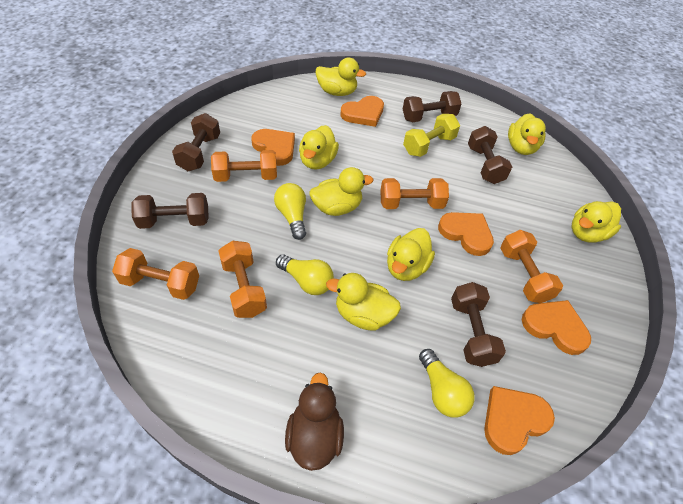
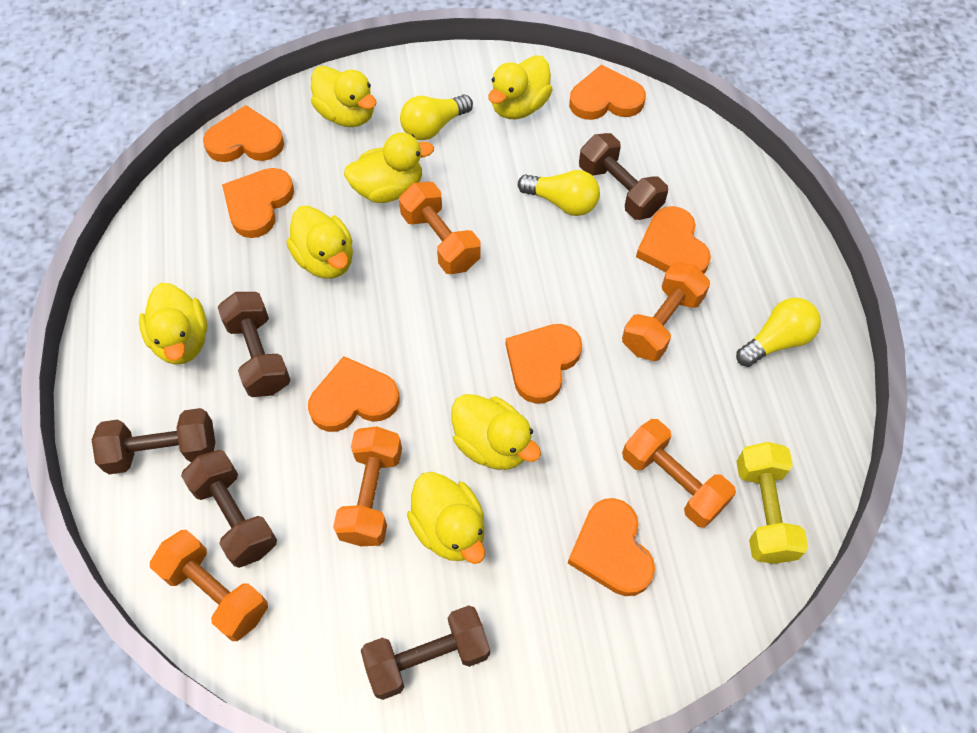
brown duck: [285,372,344,471] = 1 -> none = 0
orange heart: [251,129,295,166] [340,96,384,127] [438,212,494,256] [484,386,555,455] [522,300,591,355] = 5 -> [203,105,284,162] [222,168,294,238] [308,356,400,432] [506,324,582,404] [568,498,655,596] [569,64,646,120] [636,206,711,274] = 7

